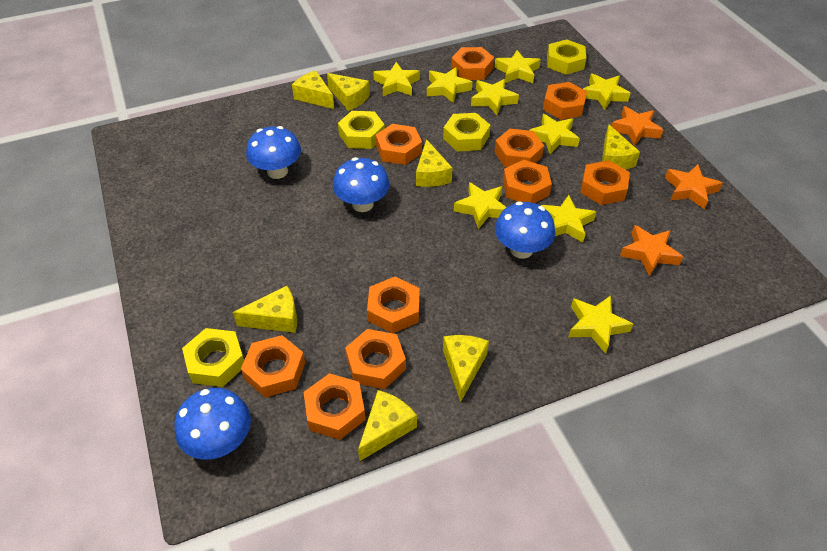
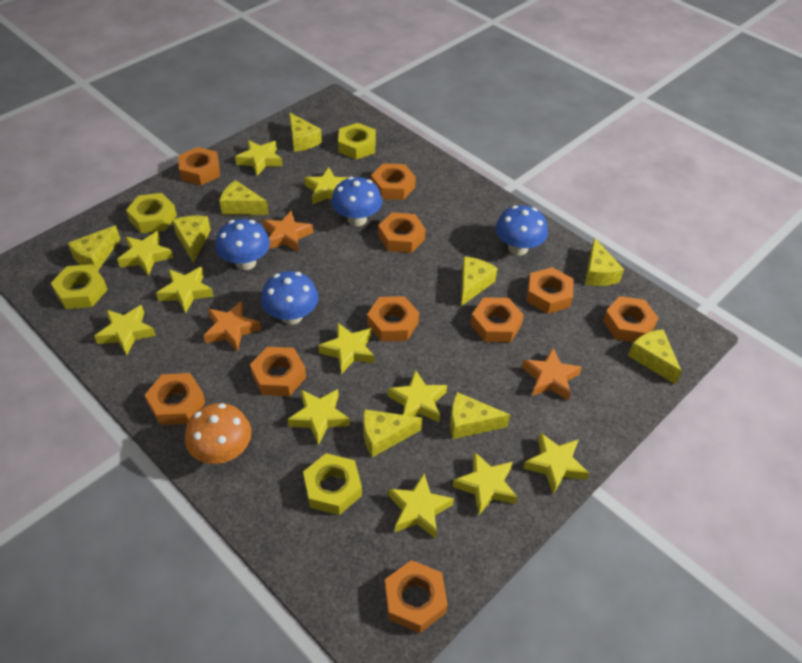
orange mushroom: none = 0 -> [185,403,251,464] = 1
yellow cheese: [233,286,297,333] [292,70,334,109] [327,73,370,111] [358,390,417,461] [416,139,453,187] [443,335,489,402] [602,124,640,169] = 7 -> [67,225,120,271] [172,216,211,263] [219,180,269,215] [289,112,322,152] [363,409,422,457] [450,392,510,439] [461,256,498,306] [585,238,624,286] [628,329,682,384] = 9
yellow star: [373,62,420,96] [427,67,472,103] [454,182,506,229] [471,79,519,115] [494,50,541,83] [529,114,580,154] [540,195,596,242] [568,295,633,354] [583,73,631,110] = 9 -> [94,305,156,355] [117,231,173,276] [156,267,214,313] [235,140,283,176] [287,389,350,445] [304,167,348,204] [318,323,375,374] [388,369,447,422] [388,473,454,538] [453,451,518,515] [523,433,589,494] = 11

